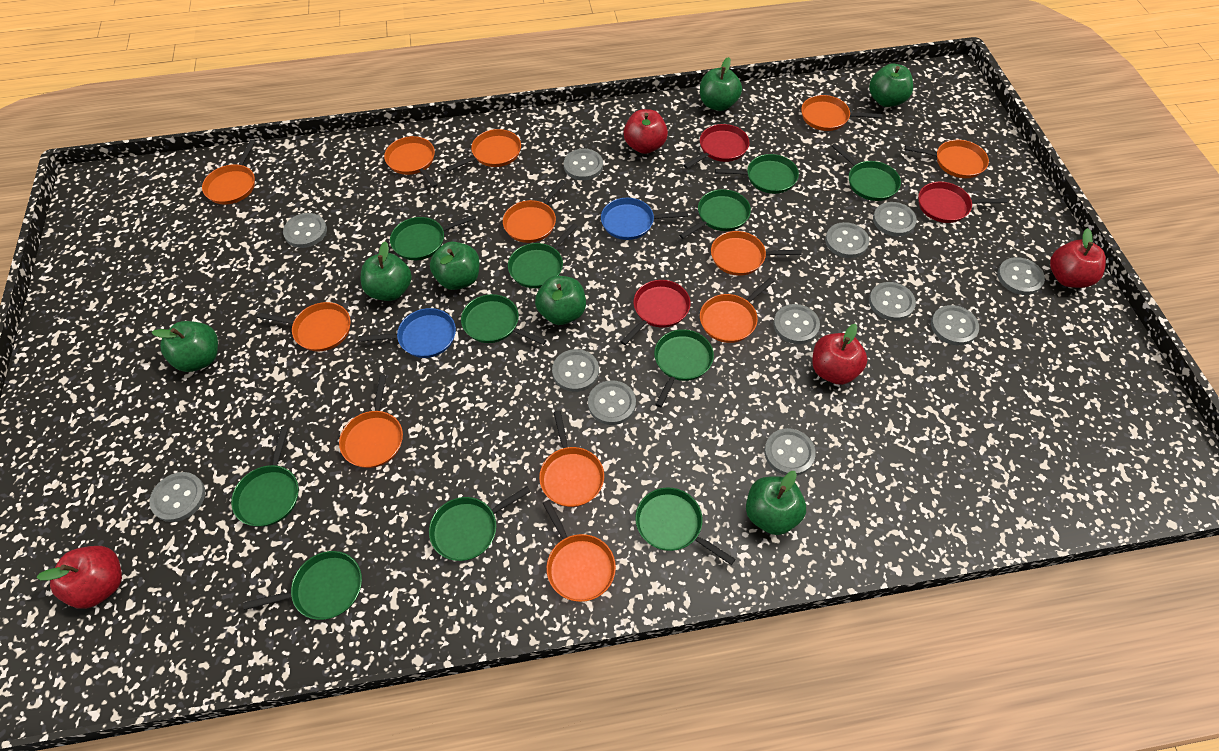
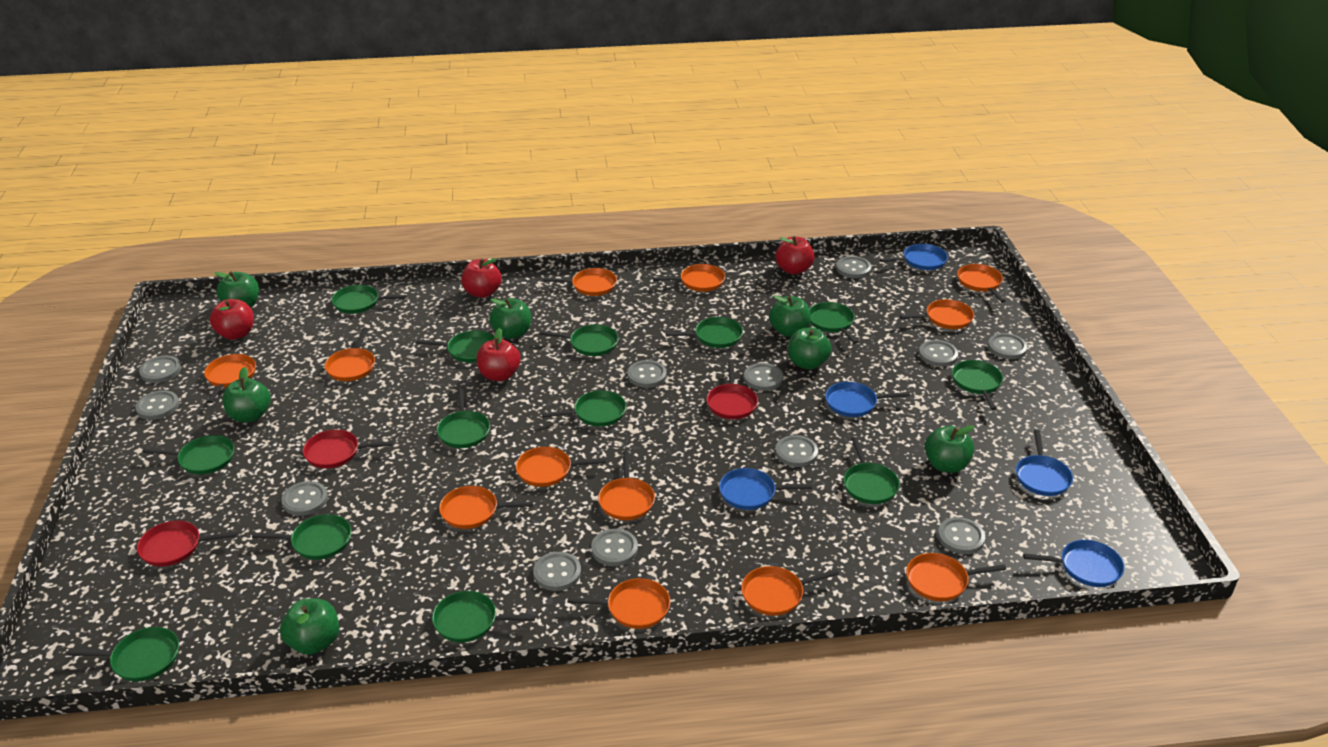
blue pan: [358,308,456,358] [601,198,688,240] = 2 -> [719,468,812,510] [825,382,910,417] [880,244,948,270] [1016,430,1073,496] [1023,540,1124,587] = 5
green pan: [231,427,298,527] [243,551,362,620] [390,214,476,260] [429,486,531,561] [461,294,547,345] [508,223,578,288] [635,487,735,565] [654,329,714,407] [679,189,751,239] [715,154,799,194] [831,143,901,201] = 11 -> [67,627,179,682] [142,435,234,475] [252,514,351,560] [332,285,407,314] [416,330,494,363] [432,591,535,643] [437,388,490,448] [540,325,618,356] [542,390,626,427] [666,317,743,348] [810,302,858,344] [843,437,900,504] [952,360,1003,410] = 13

